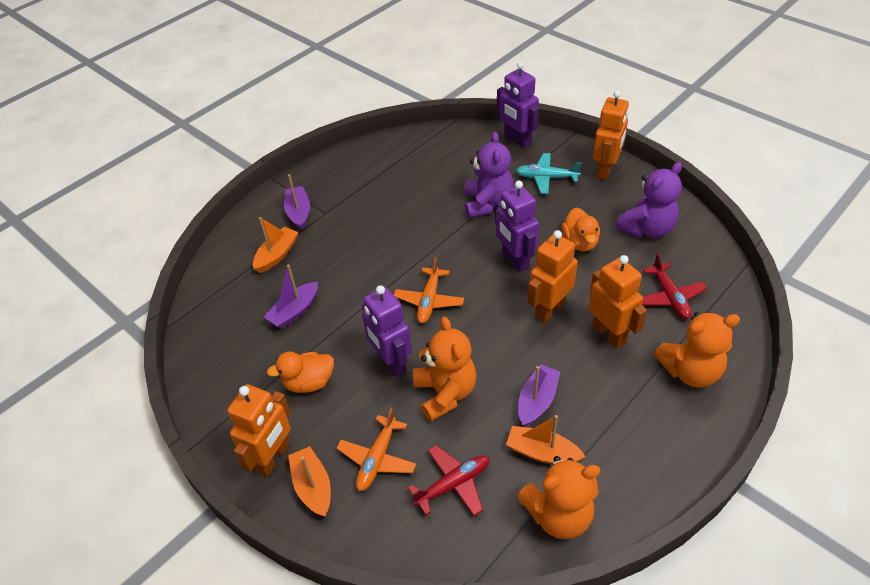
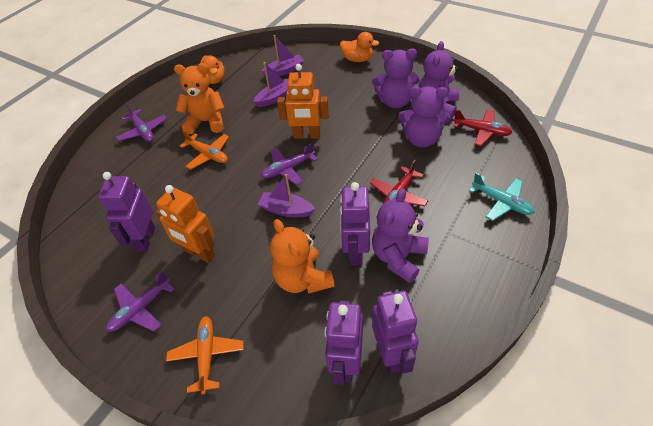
orange boat: [253,217,299,273] [288,446,331,517] [506,415,586,464] = 3 -> none = 0
orange robot: [227,384,291,477] [527,230,578,323] [588,255,647,349] [593,90,629,180] = 4 -> [156,185,215,263] [277,64,329,139] = 2
orange teddy bear: [413,317,477,422] [517,456,600,539] [654,312,740,388] = 3 -> [174,63,224,134] [270,219,335,294] = 2
purple plane: none = 0 -> [106,271,175,332] [116,103,167,142] [261,143,318,185] = 3
purple robot: [362,285,412,377] [495,181,539,272] [497,62,539,148] = 3 -> [98,172,155,252] [325,300,363,385] [340,182,370,265] [372,291,418,374] = 4
purple teddy bear: [464,132,514,218] [616,162,682,238] = 2 -> [372,49,420,108] [372,188,429,283] [398,86,451,148] [418,41,459,119] = 4

